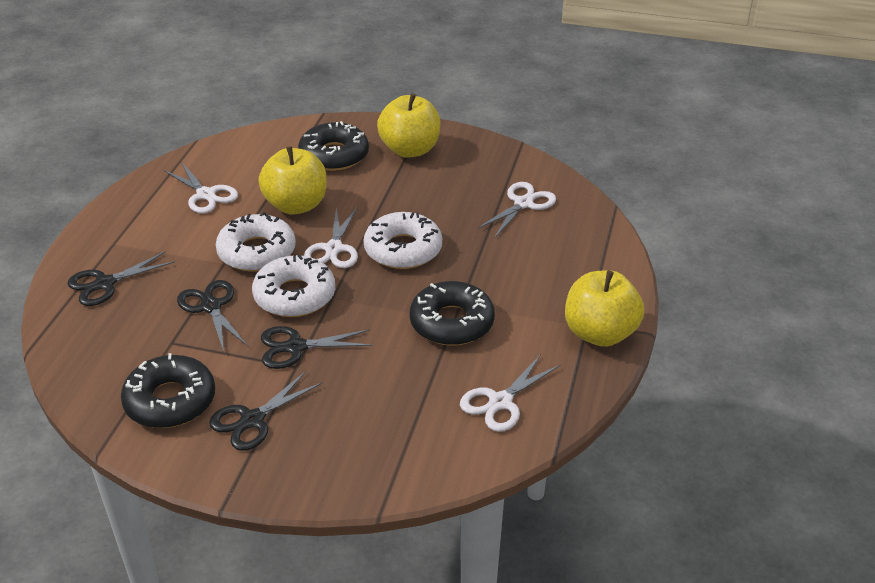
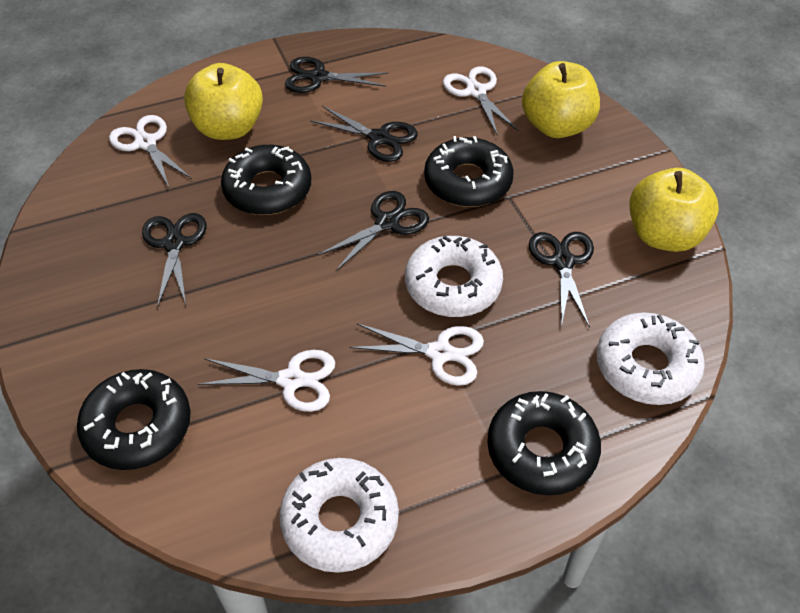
black donut: [121,353,215,428] [298,121,369,171] [410,281,495,345] = 3 -> [77,369,191,470] [221,145,311,215] [424,136,514,207] [487,391,601,495] = 4
black scissors: [68,251,175,306] [177,280,248,352] [209,371,323,451] [261,326,373,369] = 4 -> [142,213,207,308] [285,57,388,93] [310,106,418,162] [318,191,429,271] [529,232,594,328] = 5

